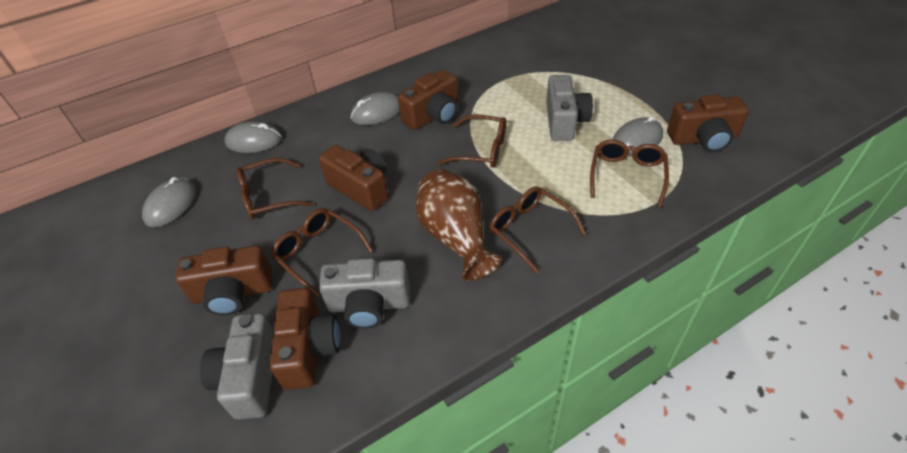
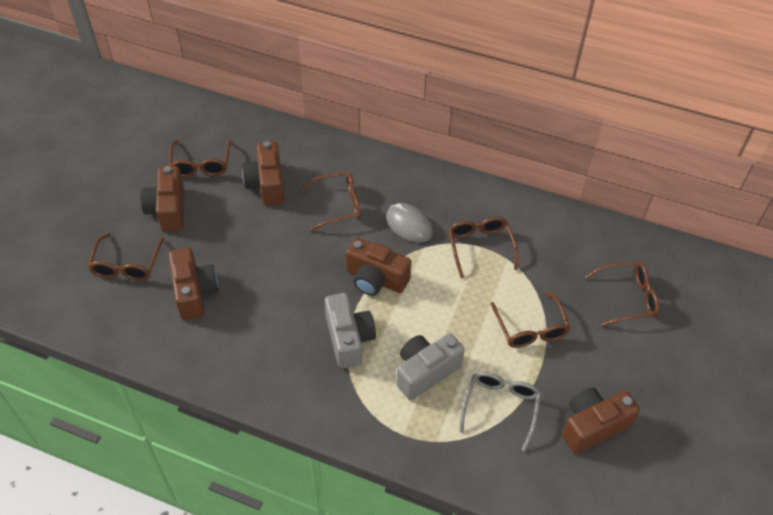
brown glasses: [236,158,313,219] [271,208,373,298] [437,115,506,168] [489,186,586,274] [590,140,669,207] = 5 -> [88,233,164,281] [169,138,230,177] [301,172,361,231] [448,217,518,278] [491,291,570,348] [585,262,660,326] = 6
brown vase: [416,169,502,281] = 1 -> none = 0
grey camera: [200,313,274,420] [319,258,410,329] [546,75,593,141] = 3 -> [325,293,376,369] [396,333,465,400] = 2
grey glasses: none = 0 -> [459,371,541,451] = 1
grey mouse: [142,177,196,227] [224,121,282,153] [351,92,400,125] [612,116,663,156] = 4 -> [386,203,433,243] = 1

